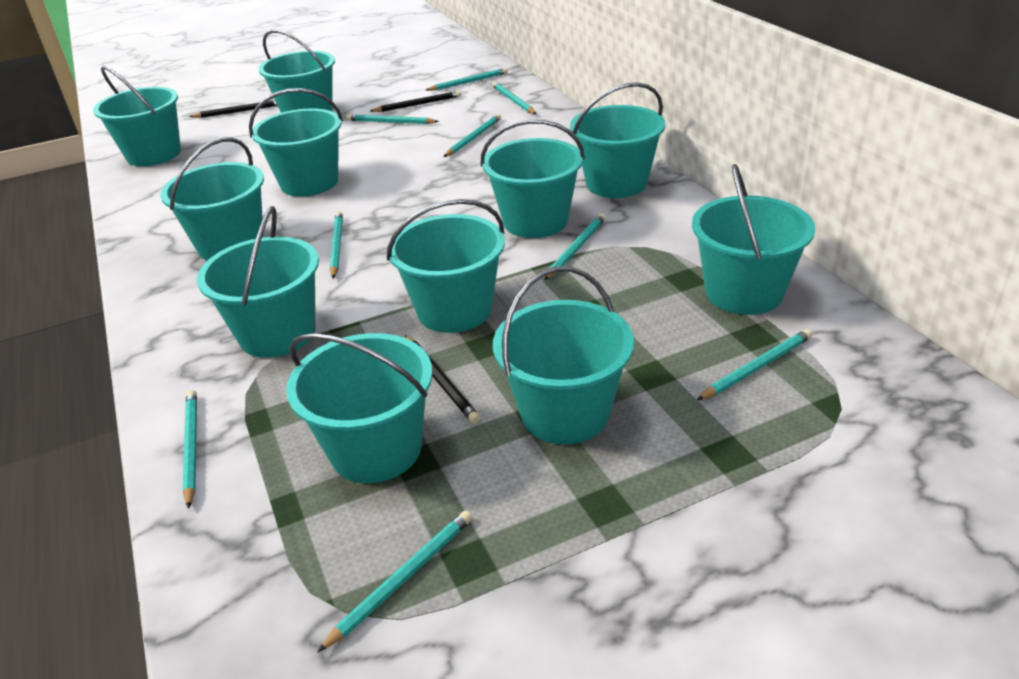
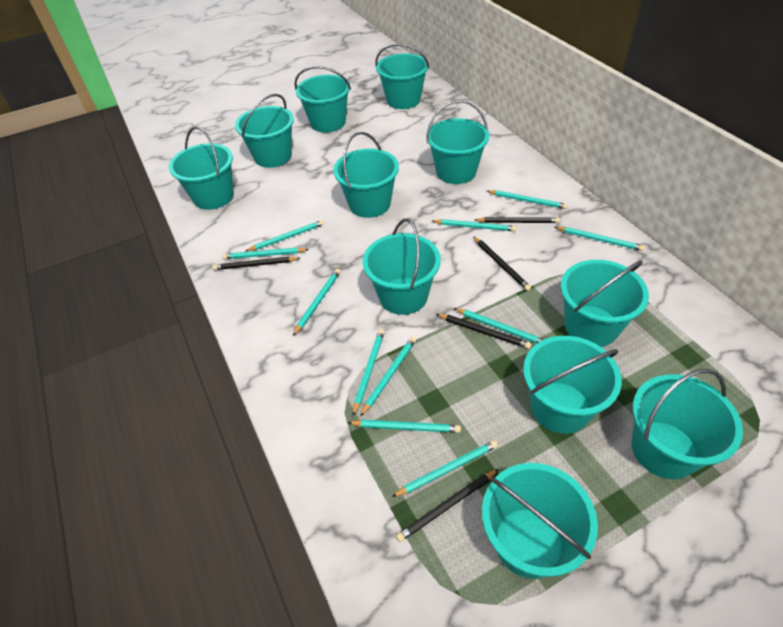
black pencil: [189,100,277,118] [370,91,461,112] [405,335,480,424] = 3 -> [212,257,300,270] [396,469,498,542] [436,314,531,349] [473,236,531,291] [475,217,560,223] = 5
turquoise pencil: [183,390,197,509] [318,511,472,652] [330,211,343,278] [347,114,439,124] [426,68,508,91] [444,114,501,157] [492,82,536,114] [544,214,606,280] [697,329,812,400] = 9 -> [222,248,309,259] [246,220,324,251] [293,269,341,336] [347,420,461,433] [353,329,385,416] [360,337,416,417] [392,440,498,497] [432,219,517,231] [454,308,543,344] [487,190,568,209] [555,227,645,251] = 11

